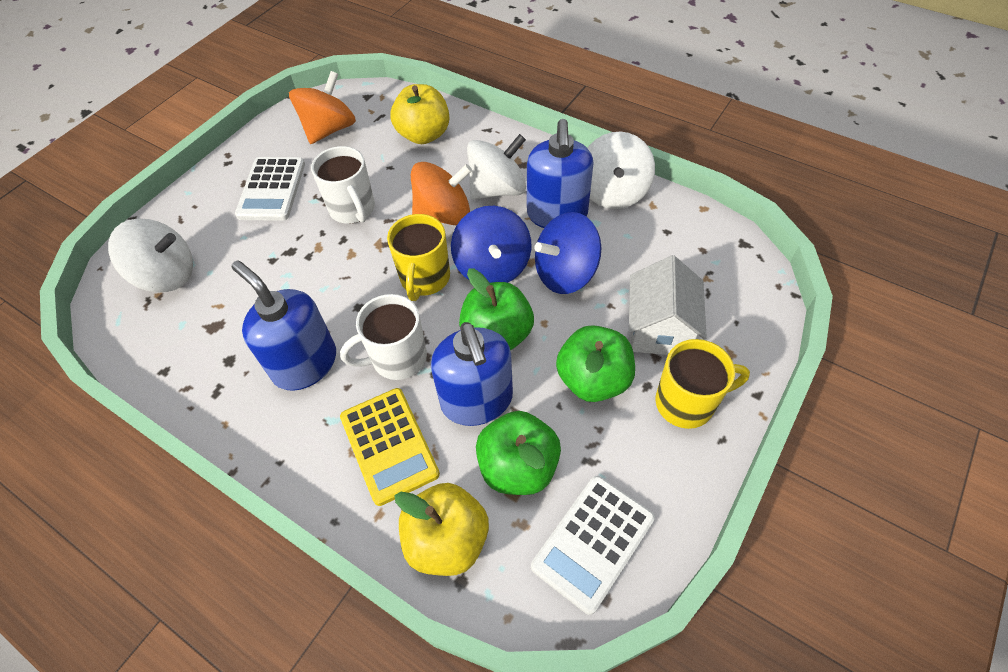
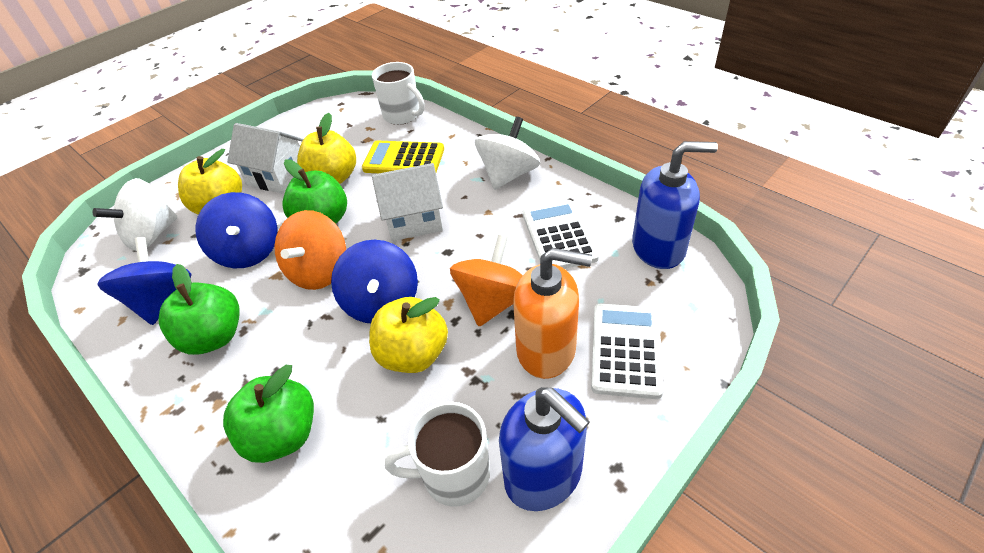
blue soap dispenser: [231,260,336,391] [431,322,513,426] [527,119,593,228] = 3 -> [499,387,589,511] [632,141,718,269] = 2
blue spinning top: [451,206,531,283] [534,212,601,294] = 2 -> [97,237,192,325] [195,192,278,268] [331,240,418,323] = 3
orange soap dispenser: none = 0 -> [513,248,592,379] = 1
white house: [629,255,707,355] = 1 -> [227,123,303,194] [372,163,443,241] = 2
white spinning top: [108,219,193,292] [467,134,526,199] [587,132,655,209] = 3 -> [93,178,178,251] [475,116,540,190] = 2
yellow apple: [390,84,449,144] [394,483,489,576] = 2 -> [178,149,242,215] [297,113,356,184] [369,297,448,373] = 3
yellow mug: [387,214,450,301] [655,339,750,429] = 2 -> none = 0

